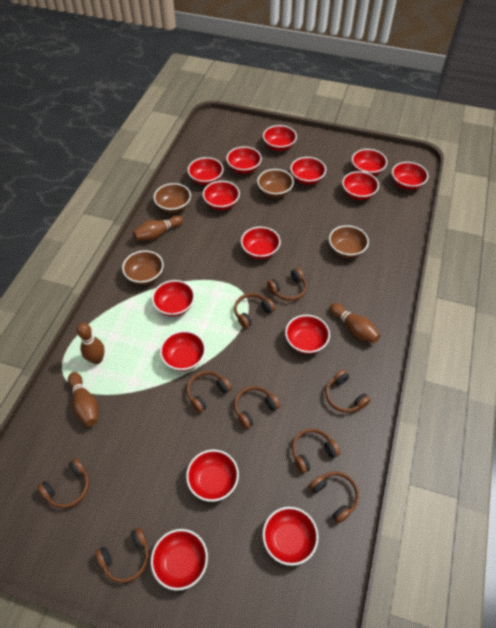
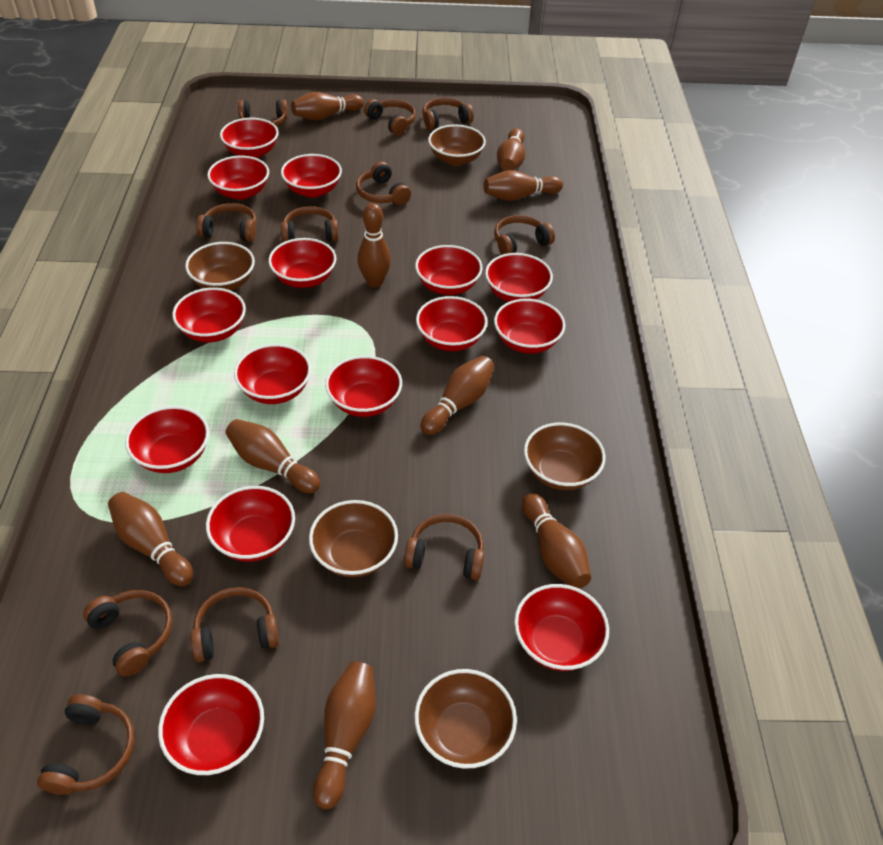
brown bowl: [122,250,164,285] [154,183,191,213] [257,169,294,198] [329,225,369,258] = 4 -> [185,242,255,291] [309,500,398,577] [414,669,517,769] [428,124,486,166] [524,423,605,490] = 5
brown bowling pin: [68,372,98,427] [76,323,105,364] [133,215,183,241] [330,303,380,343] = 4 -> [108,492,194,586] [225,419,320,494] [291,92,364,120] [313,661,376,809] [357,203,391,287] [421,356,494,435] [483,170,563,201] [497,128,525,171] [522,493,591,589] = 9
brown headphones: [37,458,89,508] [95,527,149,583] [187,371,232,413] [234,293,275,328] [234,386,280,429] [267,268,307,301] [292,428,340,474] [309,472,359,524] [325,370,371,413] = 9 -> [37,694,135,795] [83,590,173,677] [191,587,279,662] [196,203,257,242] [238,100,288,127] [281,206,339,242] [356,161,411,205] [364,99,416,135] [404,514,484,580] [422,98,473,130] [494,215,555,255] = 11

